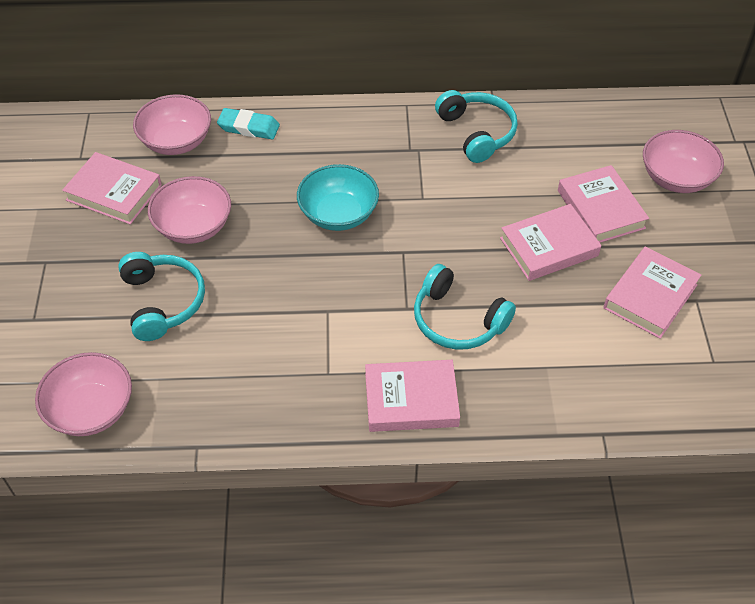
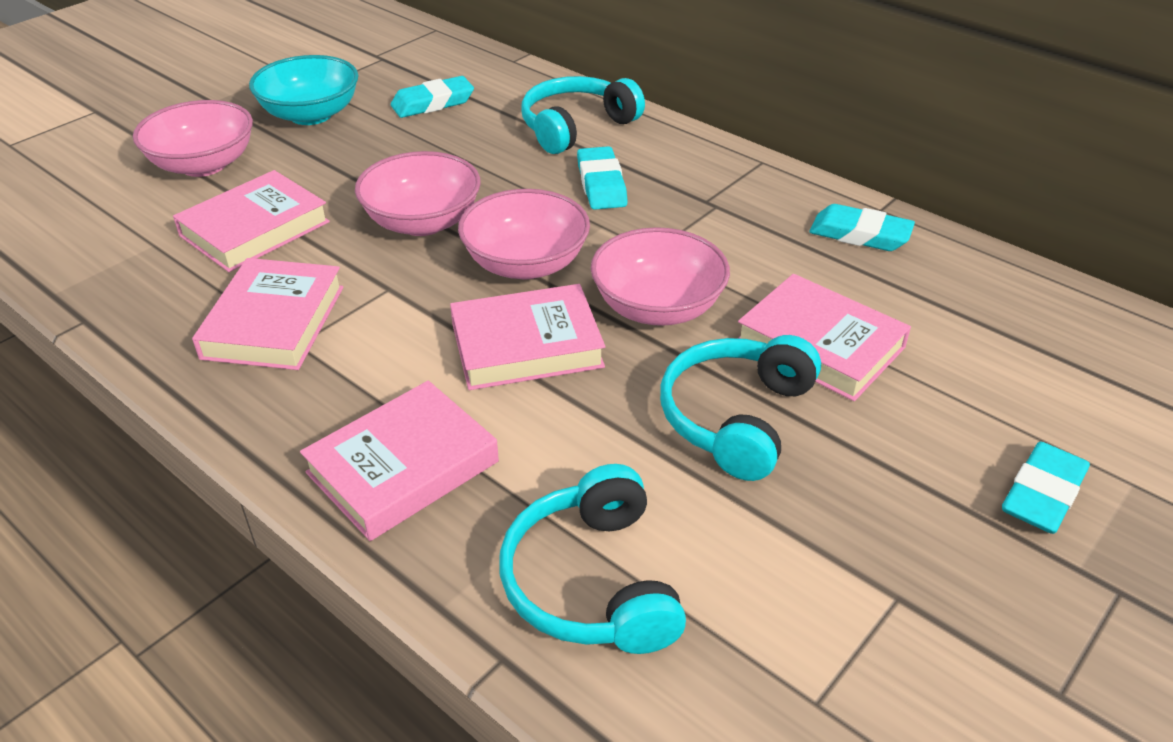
turquoise eraser: [217,108,280,140] = 1 -> [391,76,474,118] [577,146,628,210] [809,204,915,251] [1002,442,1090,534] = 4

